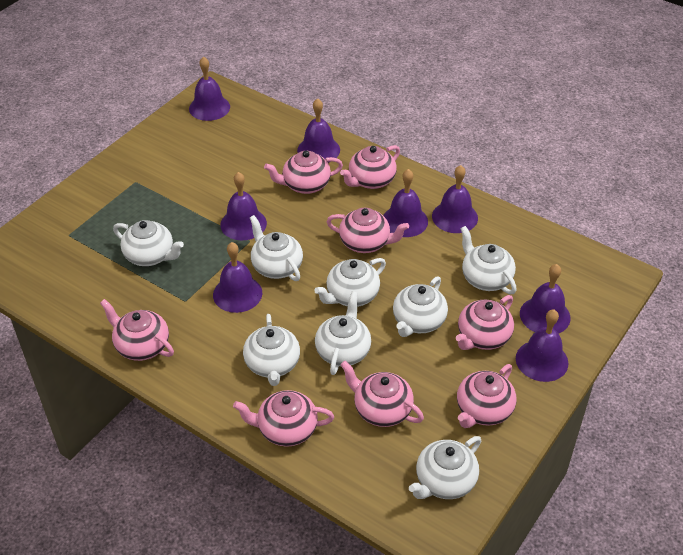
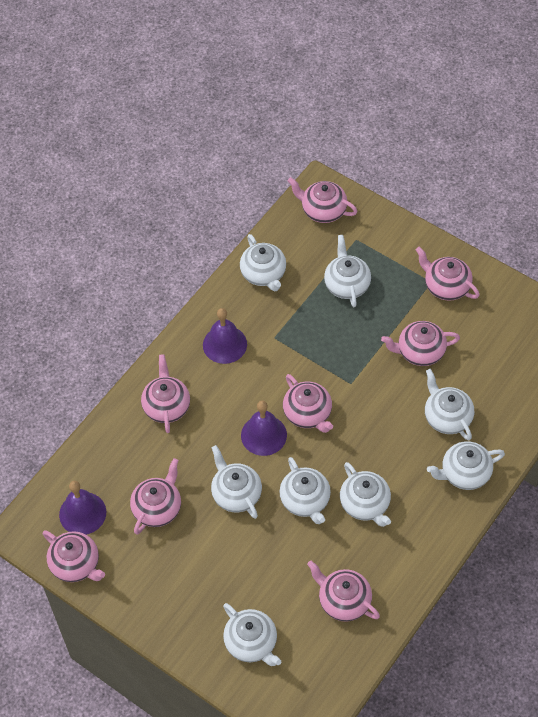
purple bell: [189,57,230,121] [213,242,262,313] [220,172,267,240] [297,98,340,163] [383,169,428,237] [432,165,478,233] [516,309,568,382] [520,264,571,334] = 8 -> [59,481,106,535] [203,308,247,364] [241,401,287,456] = 3

